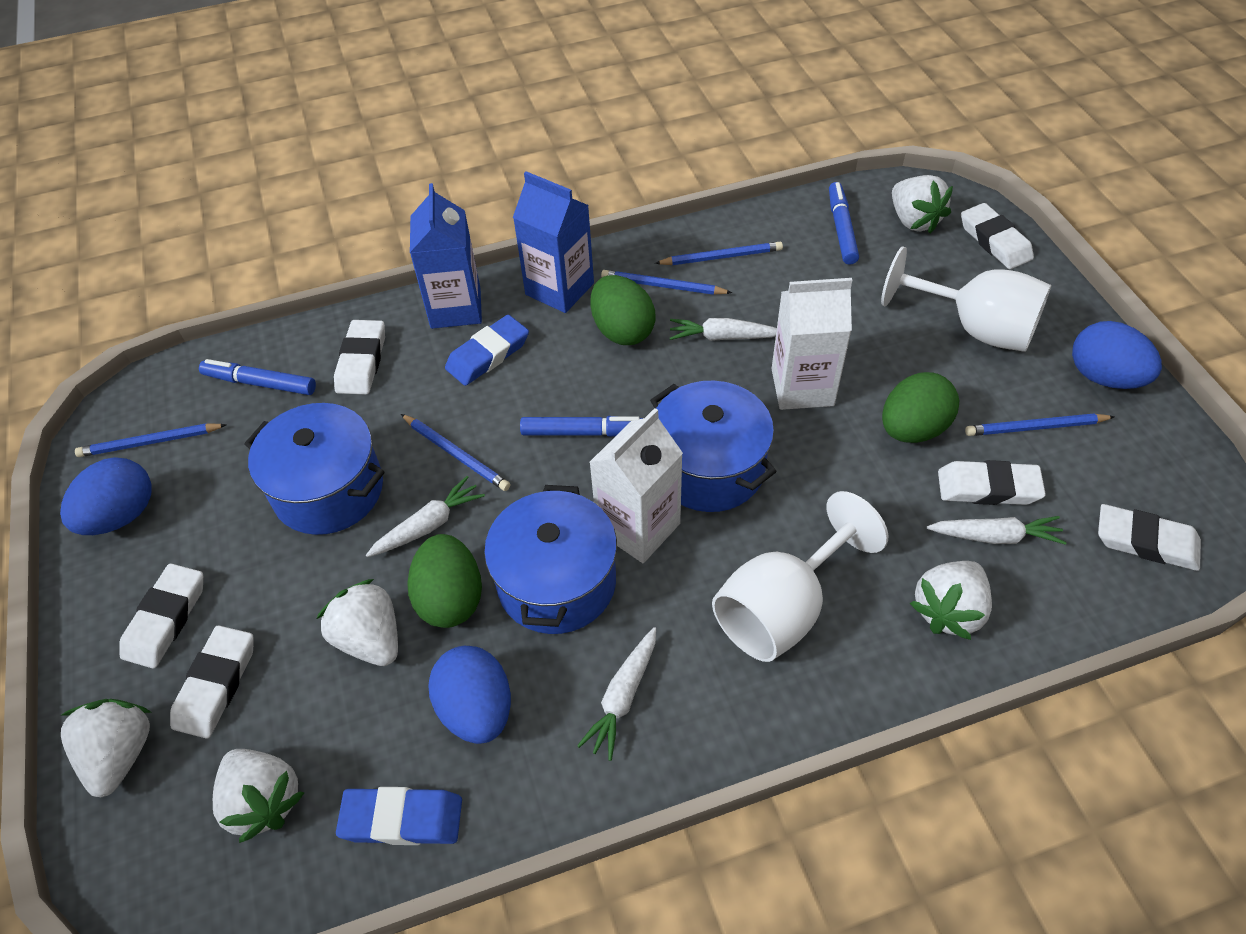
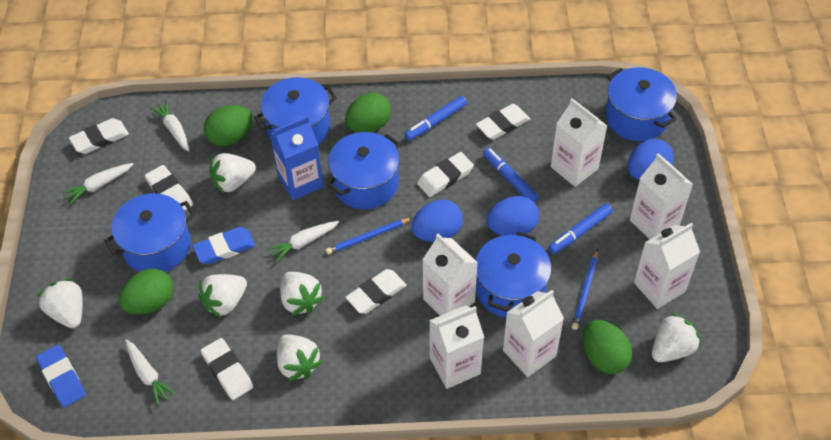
blue carton: [410,183,482,329] [513,171,594,313] = 2 -> [270,116,324,200] = 1
blue pencil: [75,423,227,457] [401,414,510,491] [601,270,732,295] [655,242,783,265] [965,413,1115,436] = 5 -> [326,218,412,254] [572,249,598,330] = 2
blue pot: [244,403,384,535] [484,485,617,634] [650,381,777,512] = 3 -> [104,193,195,272] [254,77,337,145] [327,132,401,209] [476,231,551,318] [605,67,677,141] = 5
green egg: [407,534,482,628] [590,275,656,345] [882,372,959,443] = 3 -> [119,269,173,315] [204,105,253,146] [345,93,391,133] [583,320,632,374] = 4
white carton: [589,408,683,563] [772,278,852,410] = 2 -> [422,234,478,316] [429,305,484,389] [503,290,564,377] [551,98,607,187] [630,153,693,239] [634,223,700,309] = 6
white goblet: [712,491,888,662] [881,246,1051,352] = 2 -> none = 0
white strawberry: [60,699,152,797] [213,749,305,843] [316,579,398,666] [892,175,953,234] [910,561,992,640] = 5 -> [37,278,83,328] [198,274,247,318] [210,153,256,193] [277,334,322,381] [280,272,324,316] [652,313,701,362] = 6

